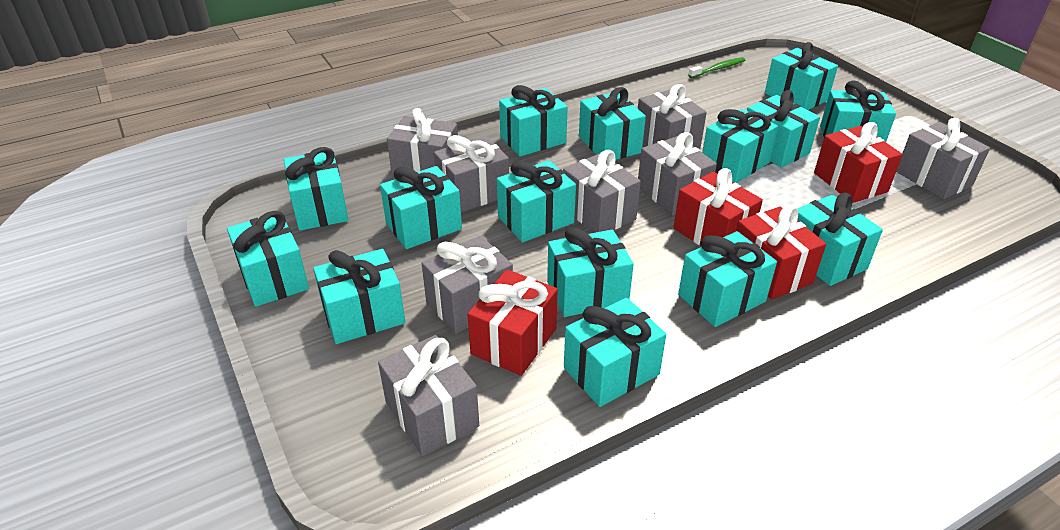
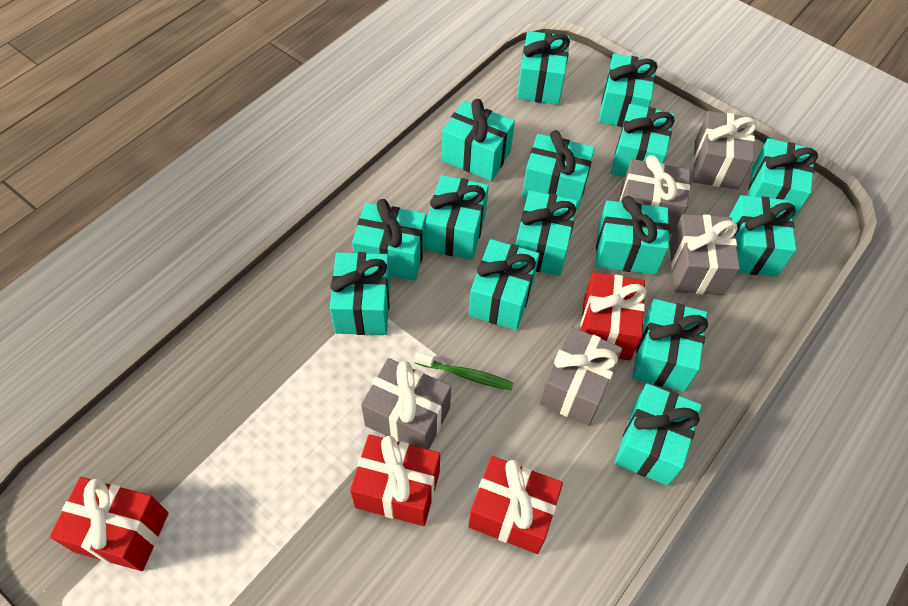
grey gift: [378,335,479,456] [387,108,458,177] [421,236,513,334] [434,135,509,212] [563,150,641,233] [638,84,707,149] [638,132,717,216] [896,118,990,199] = 8 -> [361,358,451,449] [539,327,622,426] [619,155,691,234] [669,214,740,295] [693,111,757,190] = 5

